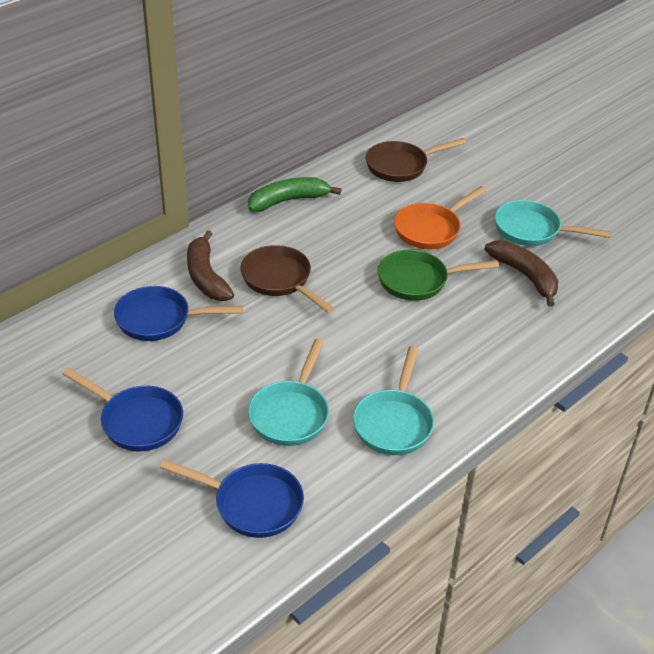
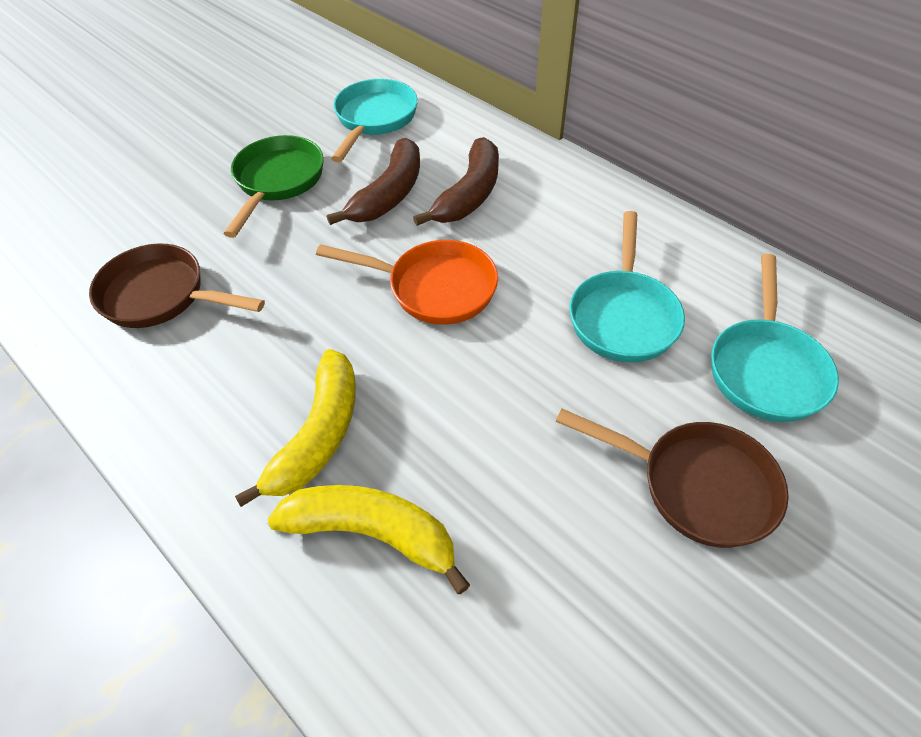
blue pan: [63,368,183,451] [114,286,243,341] [160,459,304,538] = 3 -> none = 0
green banana: [248,177,341,212] = 1 -> none = 0
yellow banana: none = 0 -> [235,349,356,507] [268,485,470,594] = 2

